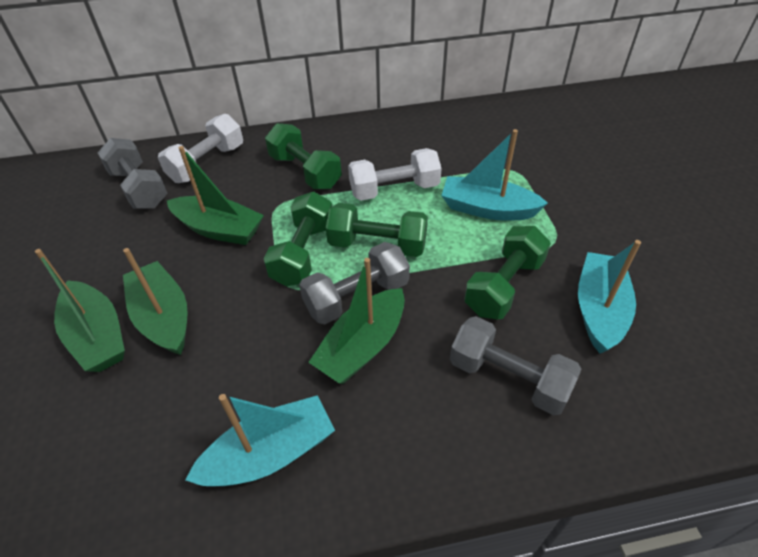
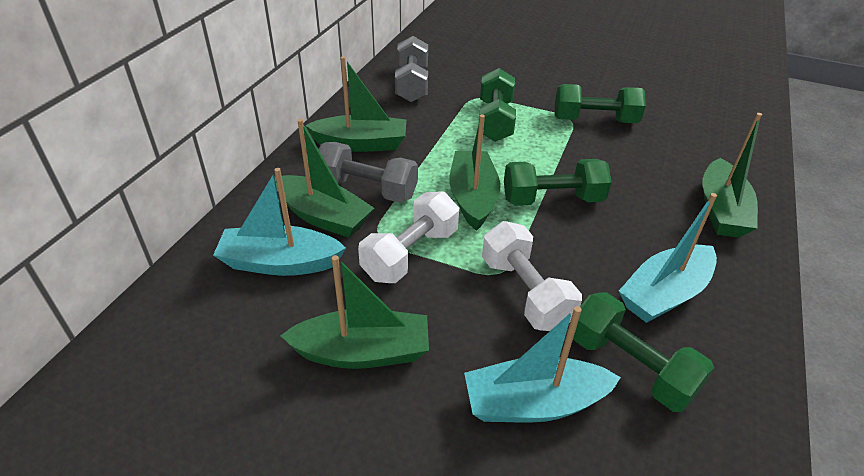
green boat: [35,249,125,372] [123,248,188,355] [167,146,264,245] [308,258,405,384] = 4 -> [275,119,374,238] [280,255,429,369] [305,56,406,152] [449,115,500,231] [702,113,762,238] = 5
grey dumbbell: [98,138,167,209] [299,242,410,324] [450,316,581,415] = 3 -> [319,142,418,203] [395,36,428,102] = 2

